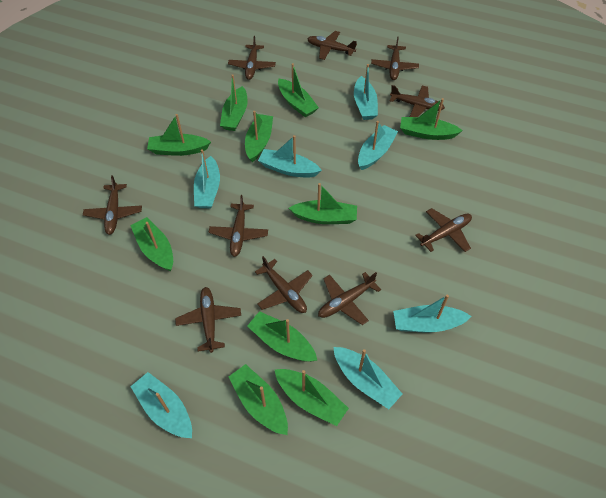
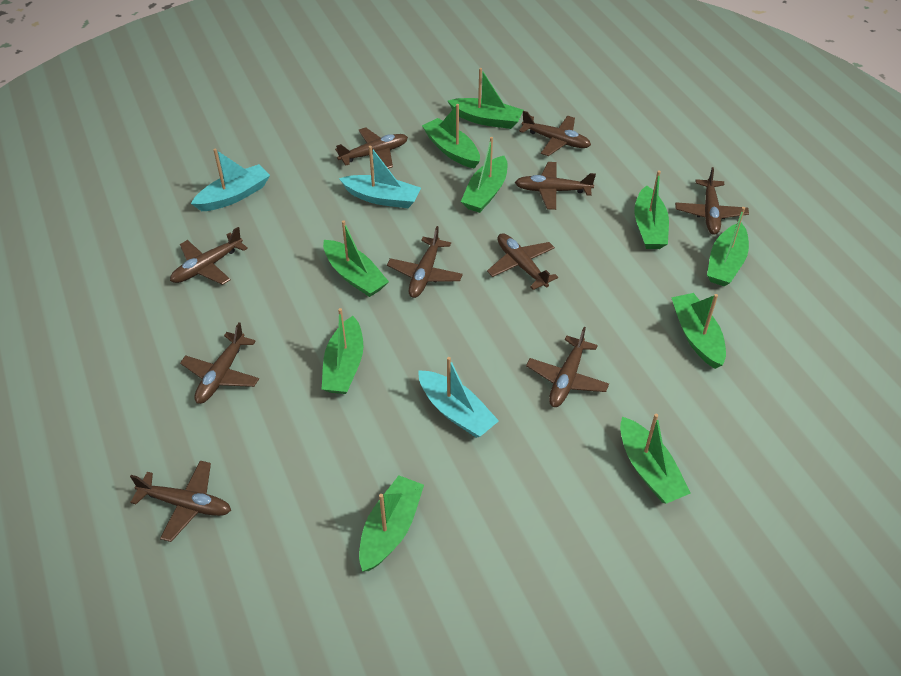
turquoise boat: [130,372,192,438] [194,149,220,208] [258,135,322,177] [333,347,402,409] [354,64,378,120] [358,121,398,170] [393,295,472,333] = 7 -> [191,149,270,211] [339,146,421,208] [418,357,499,438] = 3

